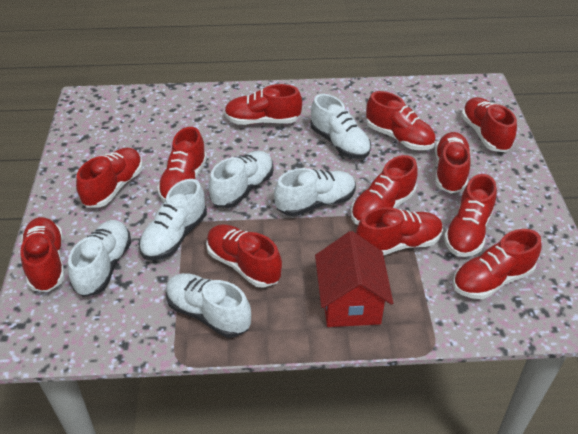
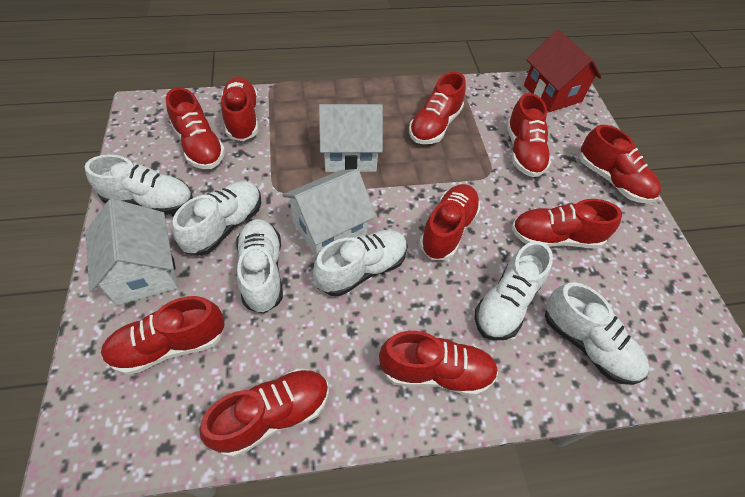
red shoe: [20,217,65,292] [76,148,143,208] [157,127,207,202] [206,224,282,288] [224,84,302,125] [351,155,418,225] [356,207,443,255] [366,91,436,150] [435,132,470,193] [444,174,497,257] [453,229,542,299] [461,97,517,152] = 12 -> [101,296,225,375] [166,87,225,169] [199,369,329,457] [221,77,258,141] [379,331,498,396] [409,72,466,144] [419,184,481,260] [506,93,551,177] [511,199,622,248] [579,125,661,204] = 10
white house: none = 0 -> [86,199,177,305] [283,169,376,258] [319,104,383,172] = 3

